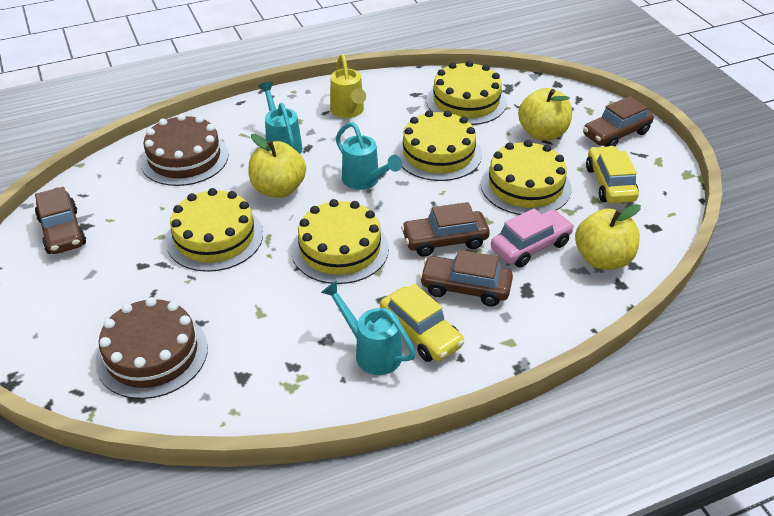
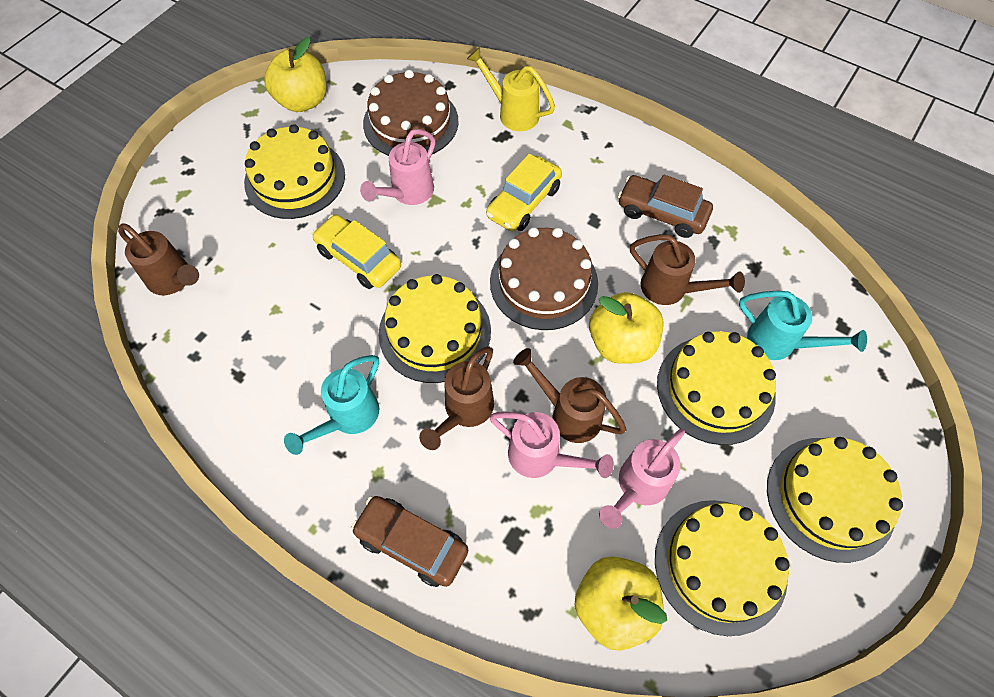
brown car: [35,187,86,254] [401,202,490,257] [419,250,513,307] [583,96,654,147] = 4 -> [351,496,468,587] [618,175,713,238] = 2
brown watering can: none = 0 -> [118,223,199,295] [419,346,494,450] [513,348,627,443] [630,234,745,305] = 4
pink car: [491,208,574,267] = 1 -> none = 0
pink watering can: none = 0 -> [360,129,435,205] [489,412,614,478] [599,428,685,529] = 3
turquoise watering can: [258,82,302,154] [321,281,416,375] [336,122,402,190] = 3 -> [284,355,379,455] [739,290,867,360] = 2

